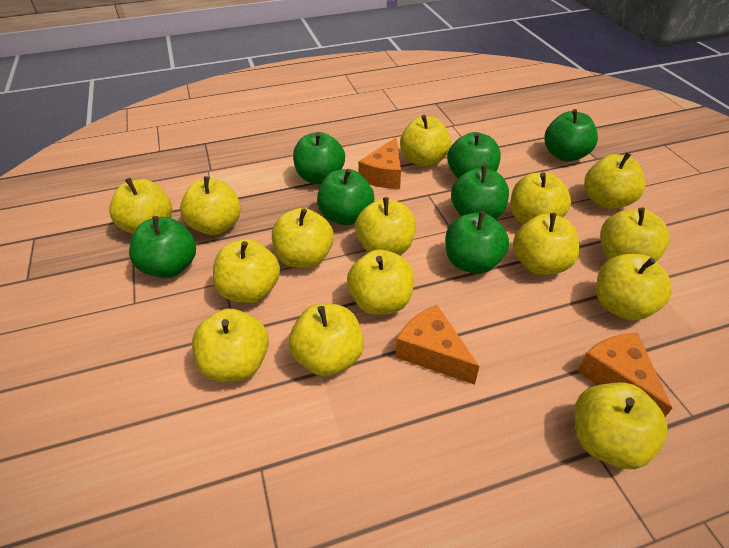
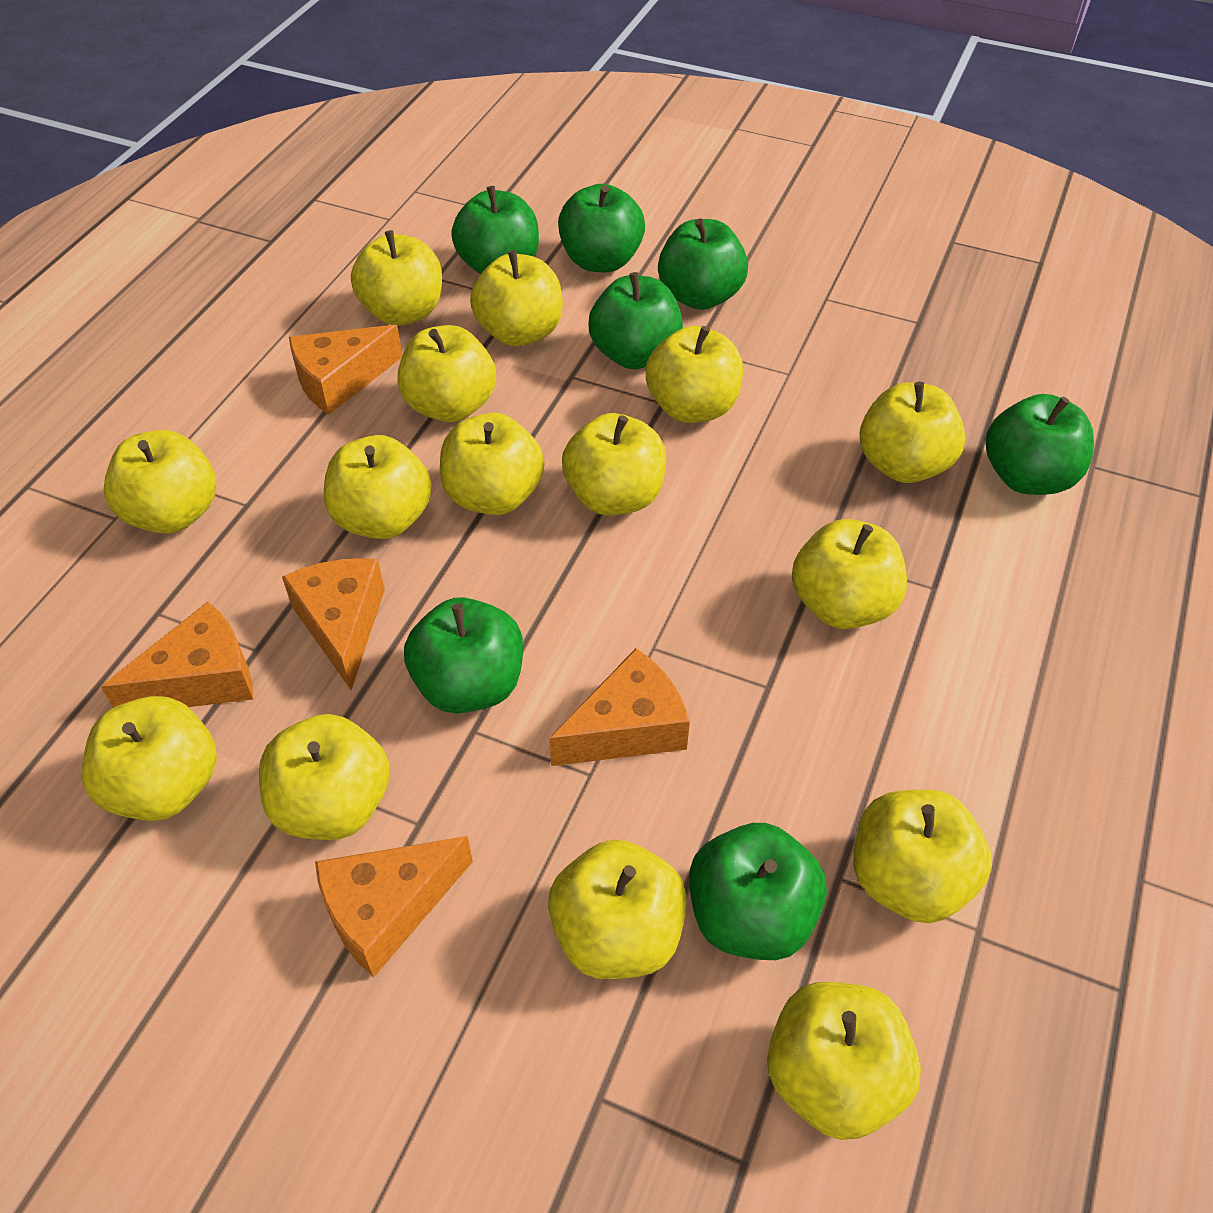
orange cheese: [358,137,401,189] [396,305,479,385] [577,333,672,417] = 3 -> [101,602,253,708] [282,558,385,691] [289,325,402,414] [315,836,473,977] [549,648,690,766] = 5

